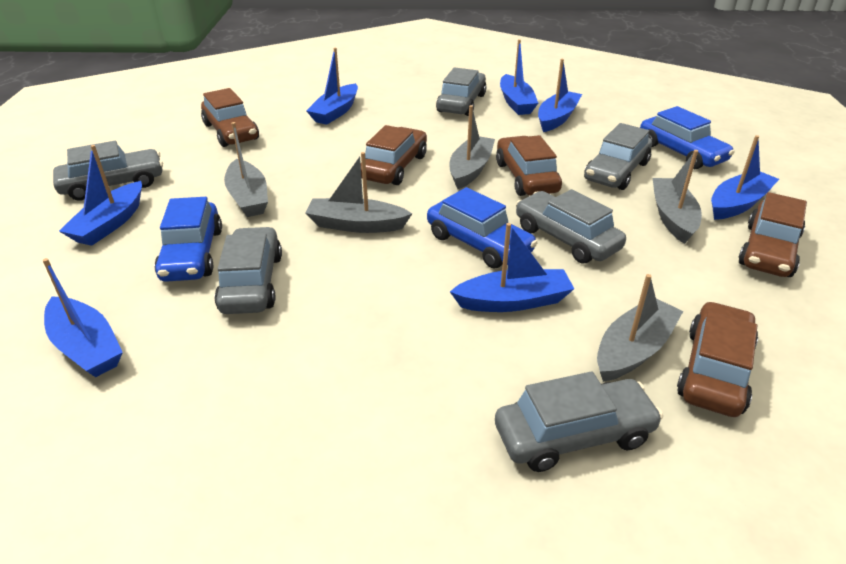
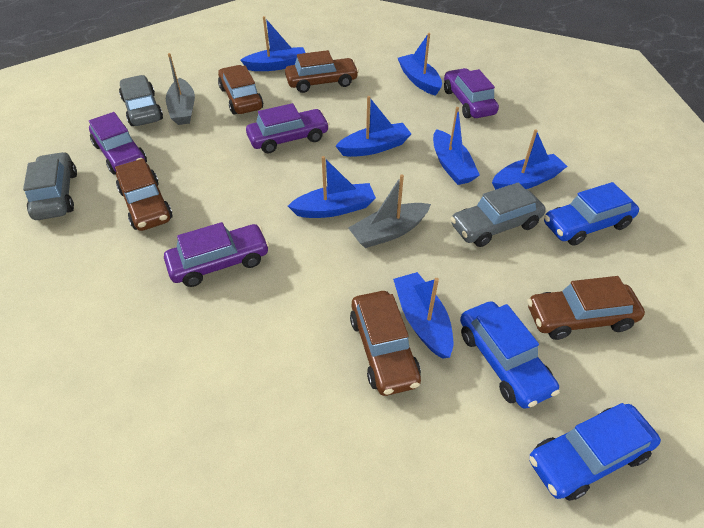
grey boat: [224,122,268,217] [305,152,412,233] [450,105,495,189] [597,274,683,382] [653,150,702,244] = 5 -> [166,53,195,125] [348,175,431,248] = 2
grey car: [53,141,163,201] [215,227,282,314] [436,67,487,116] [495,371,663,472] [516,189,626,263] [584,123,652,190] = 6 -> [23,152,77,220] [119,75,163,126] [451,182,546,247] = 3
purple car: none = 0 -> [89,112,147,175] [164,222,269,287] [246,103,330,153] [444,68,499,118] = 4

